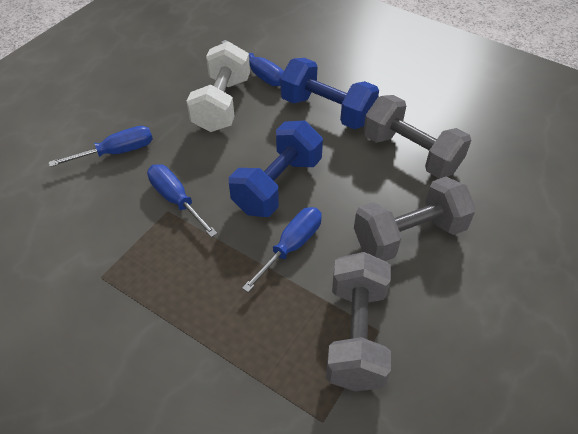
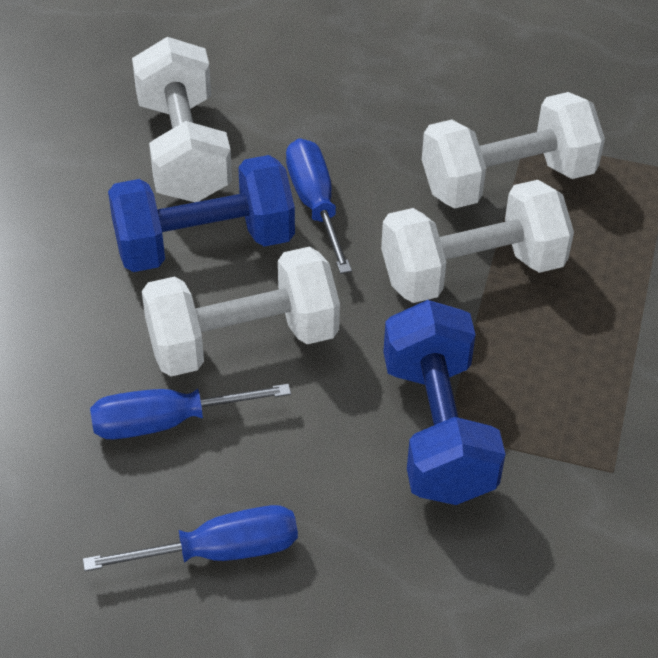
blue screwdriver: [48,126,153,167] [147,164,217,237] [221,40,284,86] [242,207,322,292] = 4 -> [83,505,298,571] [90,384,291,439] [286,138,352,274] = 3
grey dumbbell: [326,252,391,391] [354,177,476,261] [364,95,471,179] = 3 -> none = 0
white dumbbell: [186,41,250,132] = 1 -> [132,37,232,202] [142,247,340,377] [381,180,574,303] [422,92,605,209] = 4

